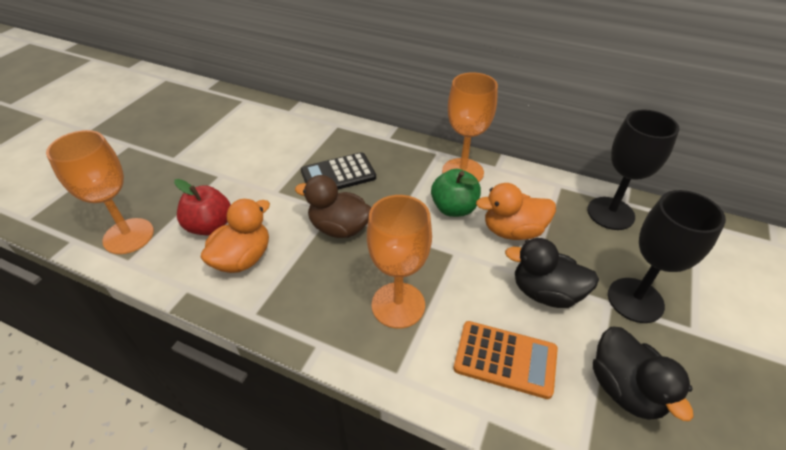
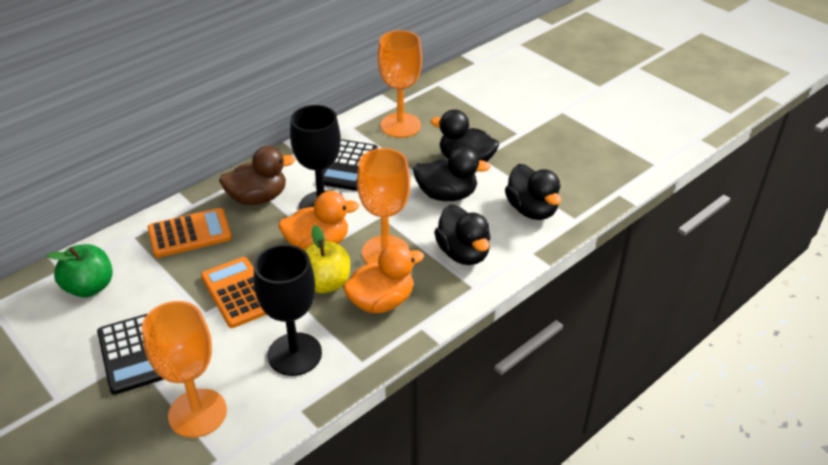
black calculator: [301,152,376,190] = 1 -> [97,314,163,395] [322,139,378,191] = 2
black duck: [505,238,599,308] [593,327,693,421] = 2 -> [413,147,491,201] [430,109,499,162] [434,205,491,265] [505,164,561,220] = 4
orange calculator: [454,321,558,399] = 1 -> [148,208,232,258] [201,257,267,328] = 2
red apple: [174,179,231,235] = 1 -> none = 0
yellow apple: none = 0 -> [304,225,350,293] = 1

